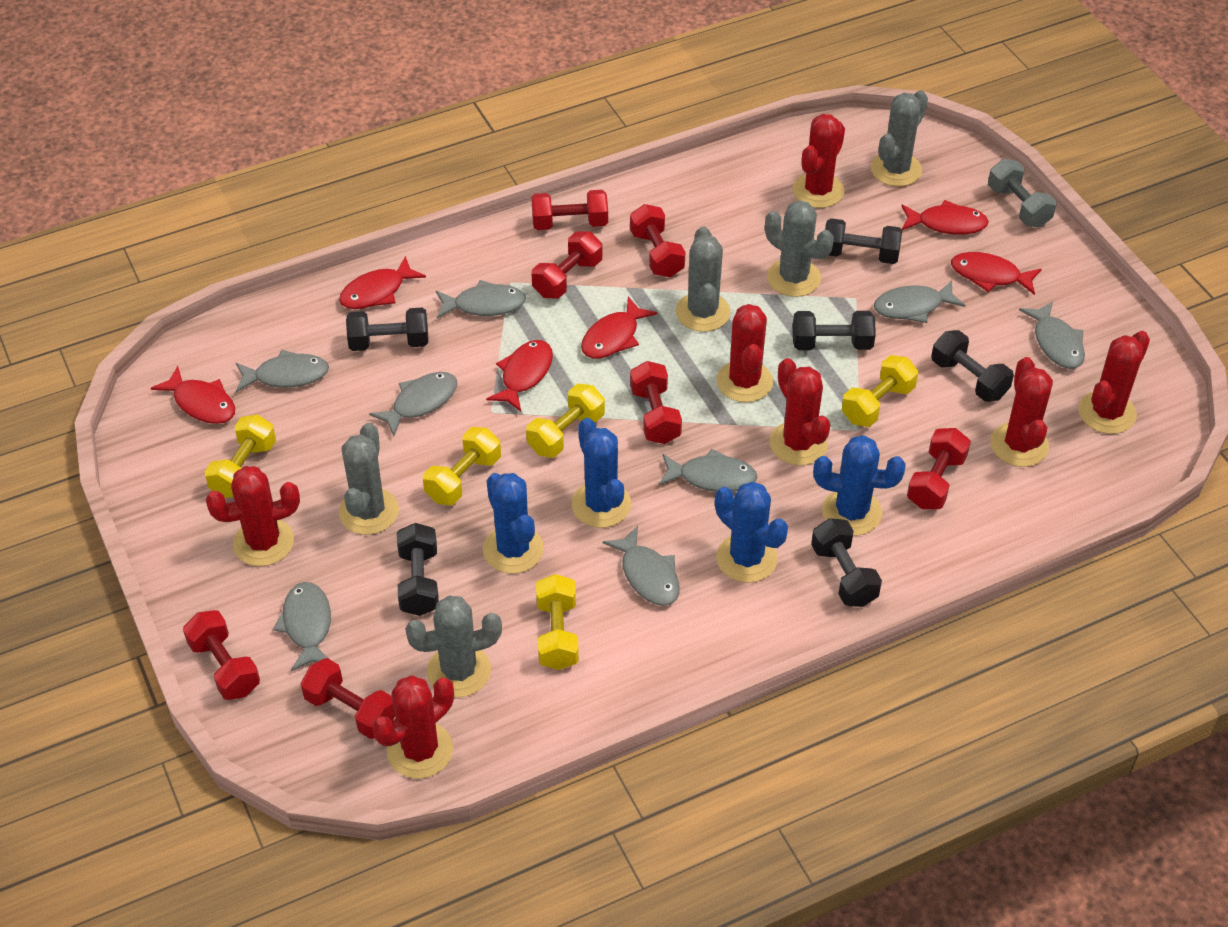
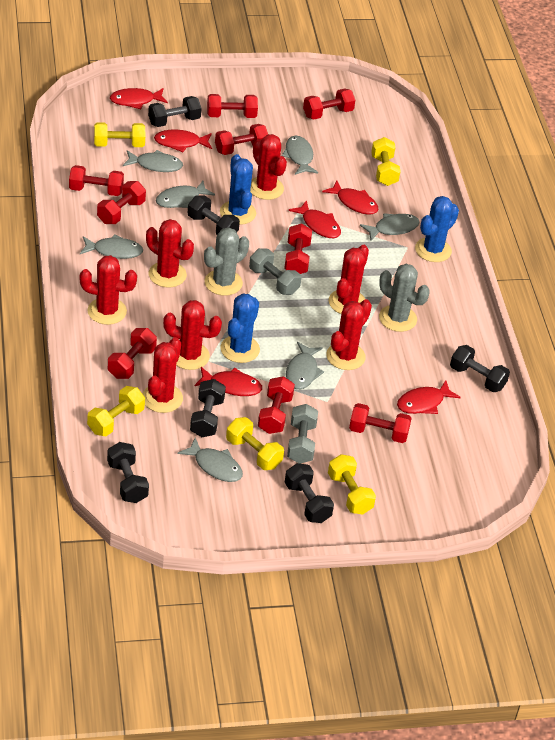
blue cactus: [483,473,544,574] [572,418,631,528] [715,481,788,583] [813,435,906,536] = 4 -> [220,154,256,225] [220,293,260,363] [415,196,459,262] = 3
grey cactus: [339,423,399,535] [405,595,502,698] [676,227,730,332] [765,200,834,297] [871,90,928,186] = 5 -> [204,227,249,296] [379,264,430,332] = 2
grey dumbbell: [988,159,1056,228] = 1 -> [249,248,301,295] [287,404,318,464] = 2
grey fish: [236,350,329,392] [273,582,331,671] [369,372,457,436] [436,280,526,318] [603,526,680,606] [659,449,757,492] [874,280,966,323] [1019,301,1085,369] = 8 -> [80,234,143,259] [123,150,183,172] [156,181,215,208] [177,438,243,482] [282,136,318,175] [286,342,324,389] [360,213,420,240] = 7
red dumbbell: [183,610,260,700] [300,658,395,739] [531,190,608,230] [532,232,602,299] [630,204,686,277] [630,361,682,444] [907,428,971,509] = 7 -> [69,165,124,196] [97,181,146,224] [108,328,157,379] [207,94,258,118] [215,124,268,155] [258,376,295,434] [284,223,312,274] [303,88,355,119] [349,403,412,443] = 9

